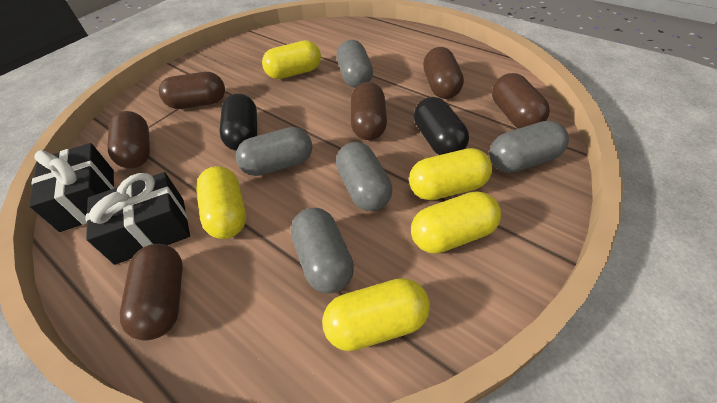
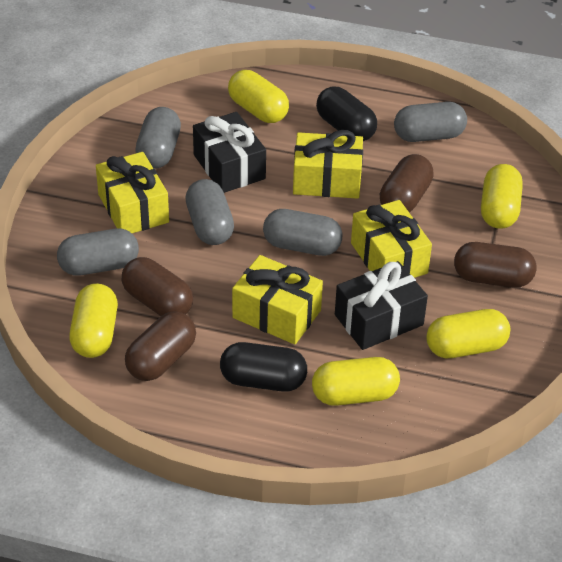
brown capsule: [108,111,150,168] [120,244,183,341] [159,72,225,109] [351,82,387,140] [423,47,464,99] [492,73,550,129] = 6 -> [122,257,193,316] [125,311,196,381] [380,154,434,213] [454,242,536,288] = 4
yellow gift: none = 0 -> [96,152,169,233] [232,255,323,345] [293,130,363,199] [351,200,432,278] = 4

